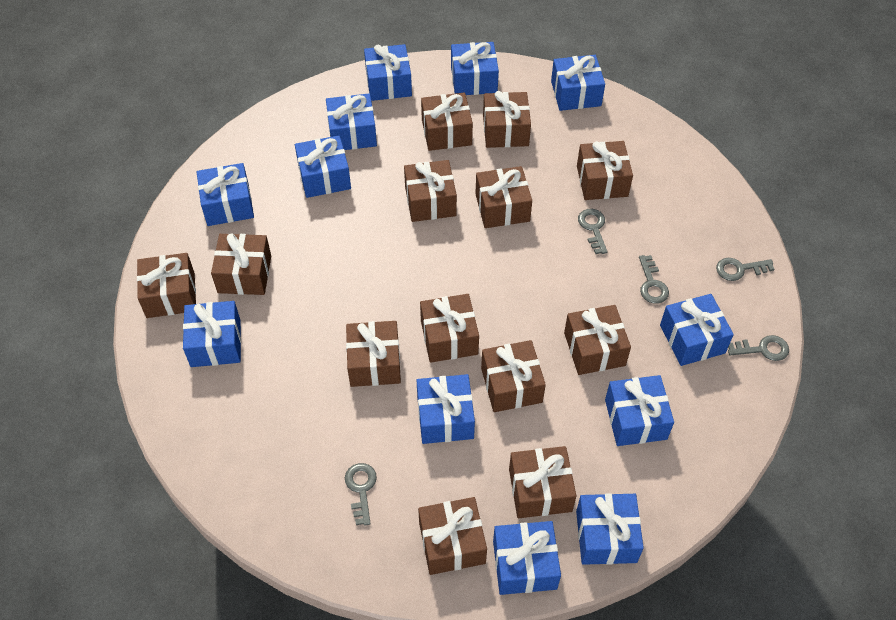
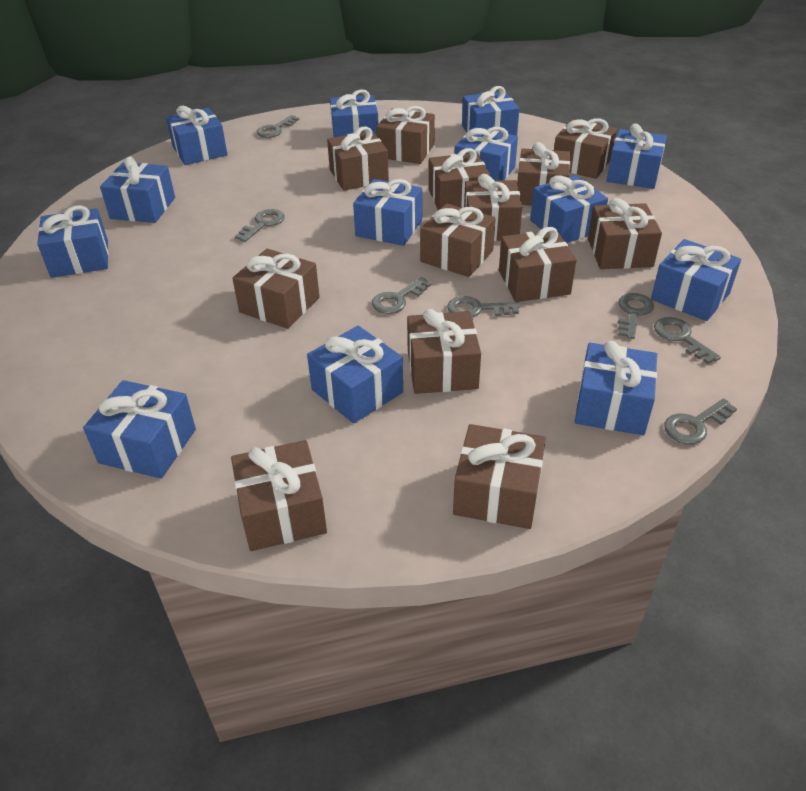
blue gift: [183,301,241,367] [197,163,254,226] [295,135,351,198] [326,93,377,150] [364,44,412,101] [417,374,475,444] [451,42,499,95] [493,521,561,595] [551,55,605,111] [576,493,644,565] [605,375,674,446] [660,294,734,366] = 12 -> [37,205,109,278] [83,380,196,479] [100,156,175,223] [166,106,228,165] [307,326,403,424] [330,89,378,137] [353,179,422,246] [455,127,518,180] [462,86,520,136] [530,175,608,243] [575,341,657,435] [606,123,667,189] [651,239,741,321] = 13
grey key: [345,463,377,526] [578,209,608,254] [639,255,669,304] [716,258,774,281] [728,335,789,361] = 5 -> [235,209,285,242] [257,115,299,138] [372,277,432,314] [447,296,520,317] [618,293,654,339] [654,317,721,364] [664,398,737,444] = 7

